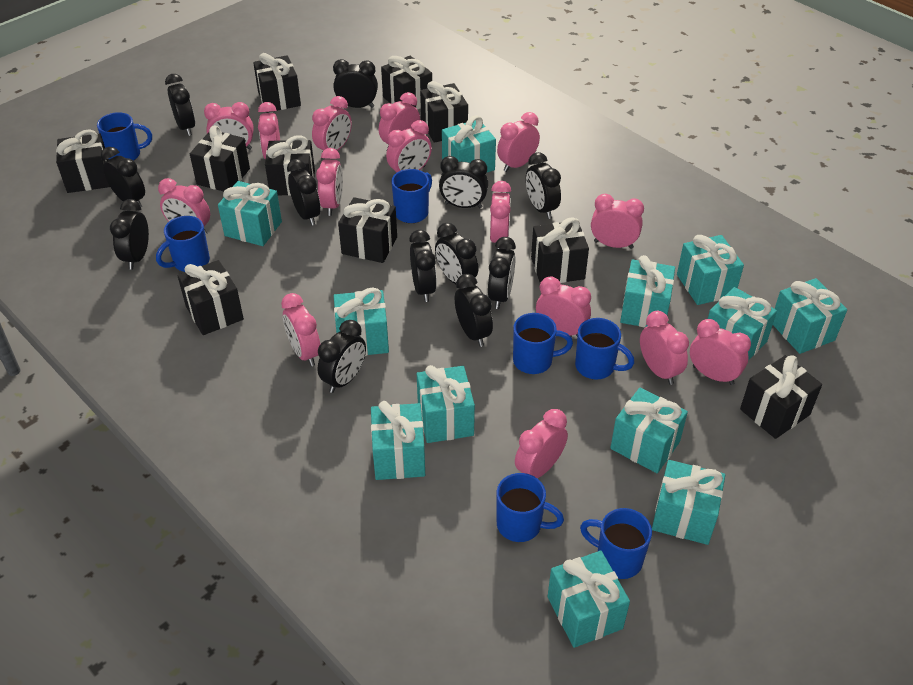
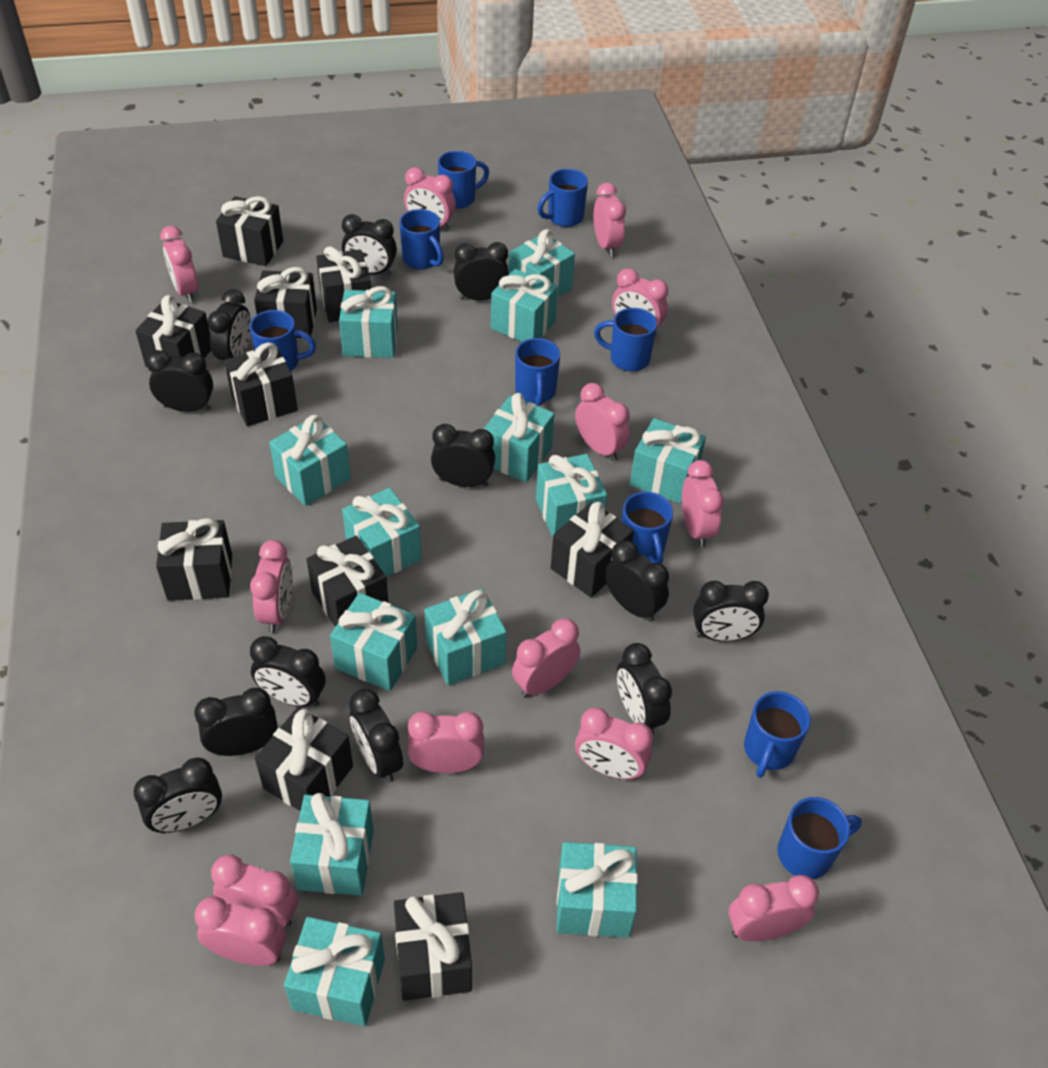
blue mug: [97,112,152,161] [156,216,210,272] [391,169,432,223] [497,473,564,542] [513,313,573,374] [575,318,634,379] [580,508,652,579] = 7 -> [250,310,316,371] [399,209,444,270] [438,151,489,209] [515,338,560,406] [537,169,588,227] [594,308,657,372] [622,492,673,564] [744,691,811,778] [777,797,862,879] = 9
pink clock: [158,178,210,235] [204,102,254,150] [258,102,280,160] [281,293,320,366] [312,96,352,151] [316,148,343,216] [379,92,420,146] [386,120,432,173] [490,181,511,249] [497,112,540,172] [515,409,568,478] [536,277,591,336] [591,194,644,249] [640,311,689,385] [690,319,751,385] = 15 -> [160,226,198,303] [195,896,286,966] [211,855,298,927] [250,540,293,633] [404,167,456,231] [408,711,484,773] [512,618,580,698] [575,383,630,461] [575,707,653,779] [593,183,626,257] [612,268,668,336] [682,460,724,547] [728,875,819,941] = 13
turquoise gift: [218,181,282,246] [334,288,389,356] [371,401,425,480] [417,365,475,443] [442,115,496,172] [547,551,630,648] [610,388,688,473] [620,255,675,327] [652,460,725,545] [677,235,744,305] [708,287,777,361] [773,278,847,354] = 12 -> [269,415,351,506] [284,917,385,1026] [290,793,374,896] [330,593,417,691] [339,286,398,358] [342,488,421,577] [424,589,507,685] [484,393,554,482] [491,269,558,342] [508,229,575,298] [536,454,607,538] [556,842,638,938] [630,418,706,504] = 13

